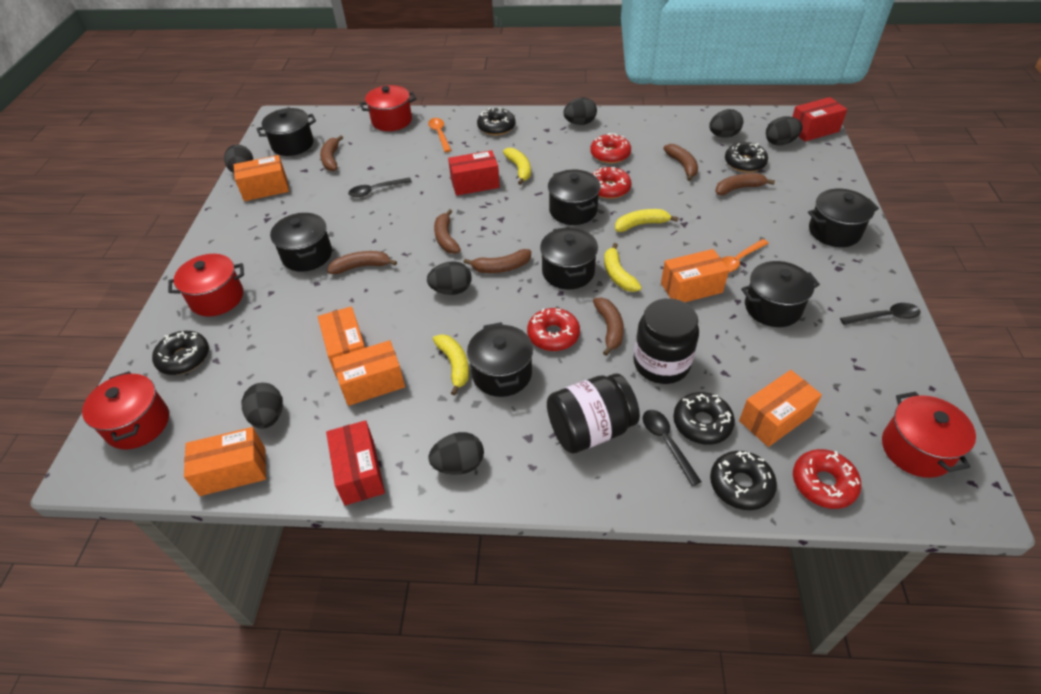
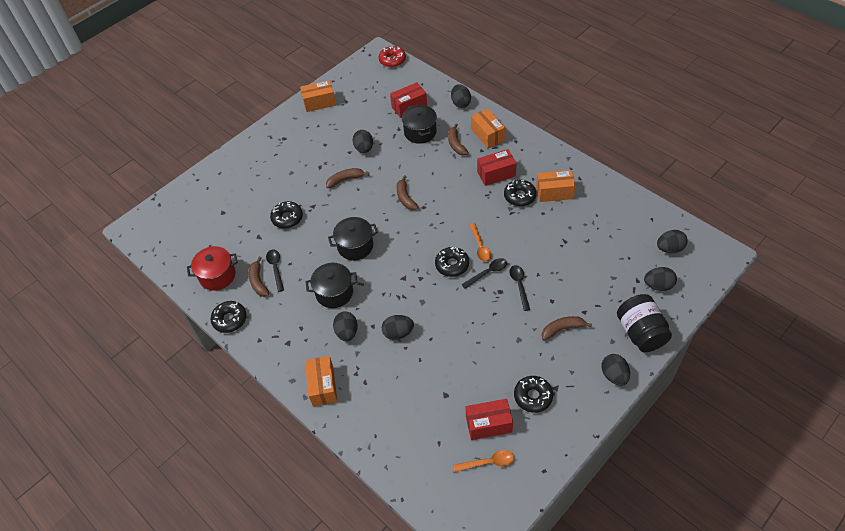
black jar: [547,373,640,454] [633,298,699,384] = 2 -> [617,294,672,352] = 1
black pot: [256,108,316,156] [270,213,332,272] [467,322,533,397] [540,227,598,290] [548,170,601,225] [741,261,820,327] [808,188,879,247] = 7 -> [306,263,358,308] [328,217,378,261] [402,104,437,144] = 3
brown banana: [320,135,343,171] [327,251,397,274] [434,209,461,254] [464,249,531,273] [593,298,624,356] [663,144,698,181] [715,173,775,195] = 7 -> [248,257,270,297] [326,168,369,188] [397,175,419,210] [448,124,469,155] [542,316,592,340] = 5
orange box: [184,427,266,496] [234,155,289,201] [318,306,365,377] [332,340,405,406] [661,249,729,302] [739,370,822,447] = 6 -> [300,80,336,112] [305,356,337,407] [471,109,505,148] [536,170,576,202] = 4
red donut: [527,308,580,351] [590,133,631,163] [592,167,632,199] [793,449,861,509] = 4 -> [378,46,406,67] = 1
red pot: [82,371,169,449] [168,254,244,317] [360,85,417,131] [882,392,976,478] = 4 -> [187,246,238,291] = 1
yellow banana: [433,334,469,395] [503,148,531,185] [604,243,642,292] [615,209,678,232] = 4 -> none = 0

